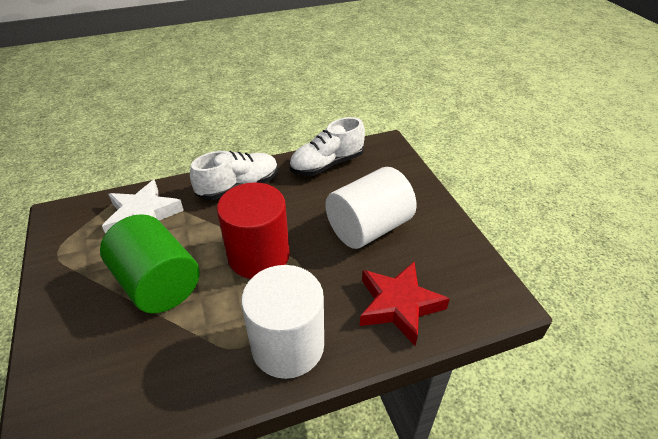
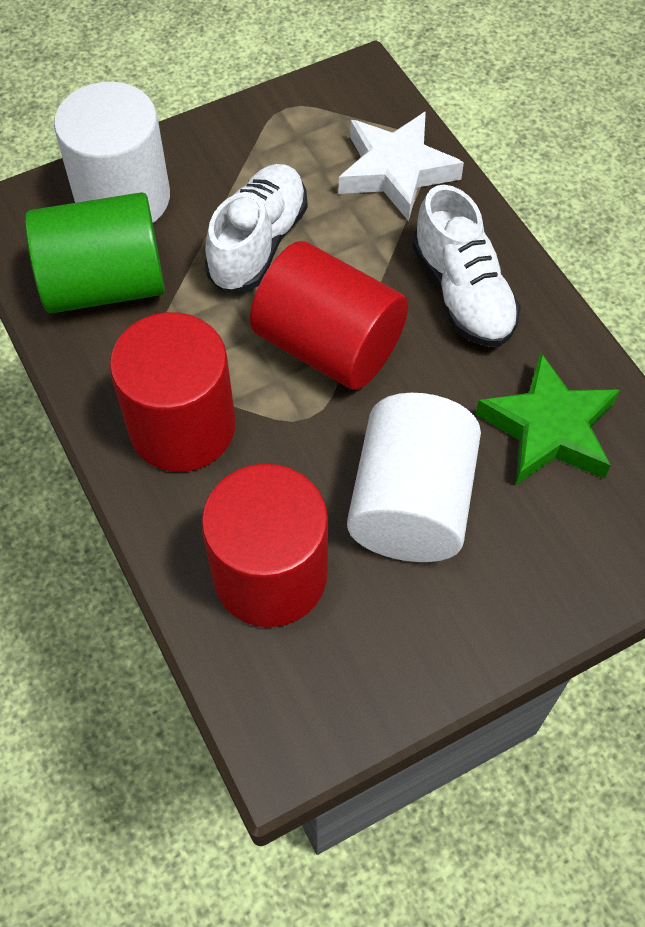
green star: none = 0 -> [475,352,620,485] = 1
red cylinder: [217,182,290,279] = 1 -> [110,312,235,472] [201,464,328,627] [250,241,408,390] = 3
red star: [360,262,450,346] = 1 -> none = 0

